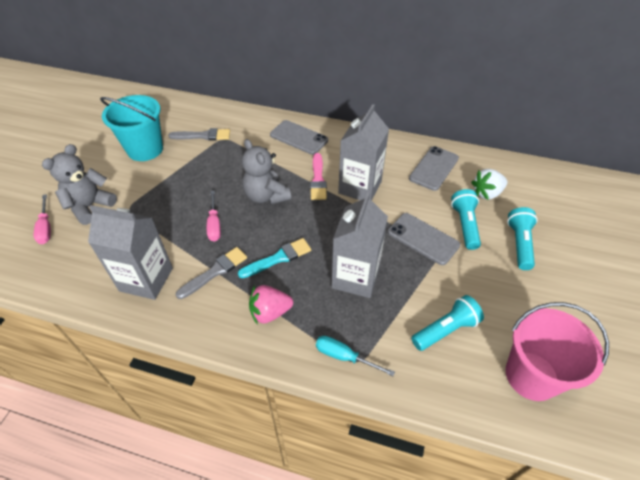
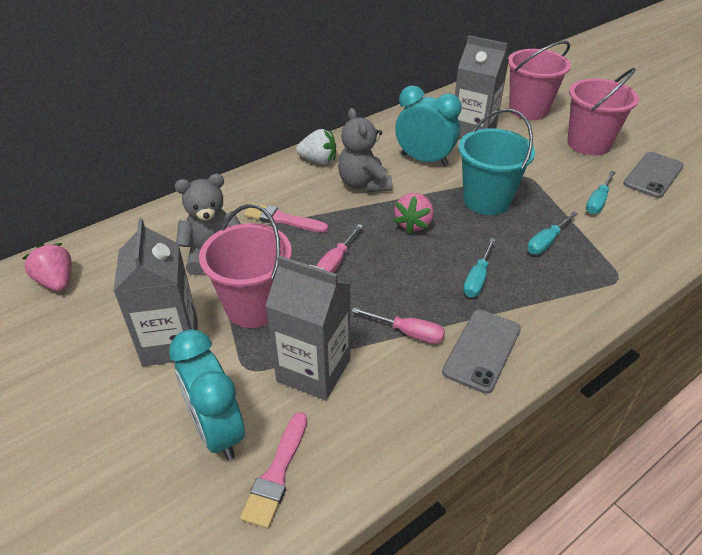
grey brush: [168,128,230,141] [176,247,247,299] = 2 -> none = 0
grey phone: [270,120,328,155] [388,213,460,265] [409,146,459,191] = 3 -> [442,309,521,394] [623,152,684,198] = 2
pink brush: [310,153,327,200] = 1 -> [240,412,307,529] [244,203,328,232] = 2
pink bucket: [506,302,609,401] = 1 -> [199,204,292,328] [508,41,571,120] [567,68,639,155] = 3
pink strawberry: [249,285,293,325] = 1 -> [22,243,72,291] [394,193,434,234] = 2
turquoise brush: [238,238,311,278] = 1 -> none = 0
turquoise clock: none = 0 -> [169,329,245,460] [395,86,462,166] = 2
turquoise flashlight: [411,295,484,351] [451,189,481,250] [507,207,538,270] = 3 -> none = 0
turquoise screwdriver: [316,336,395,376] = 1 -> [463,238,496,297] [527,211,578,255] [586,171,616,214] = 3

